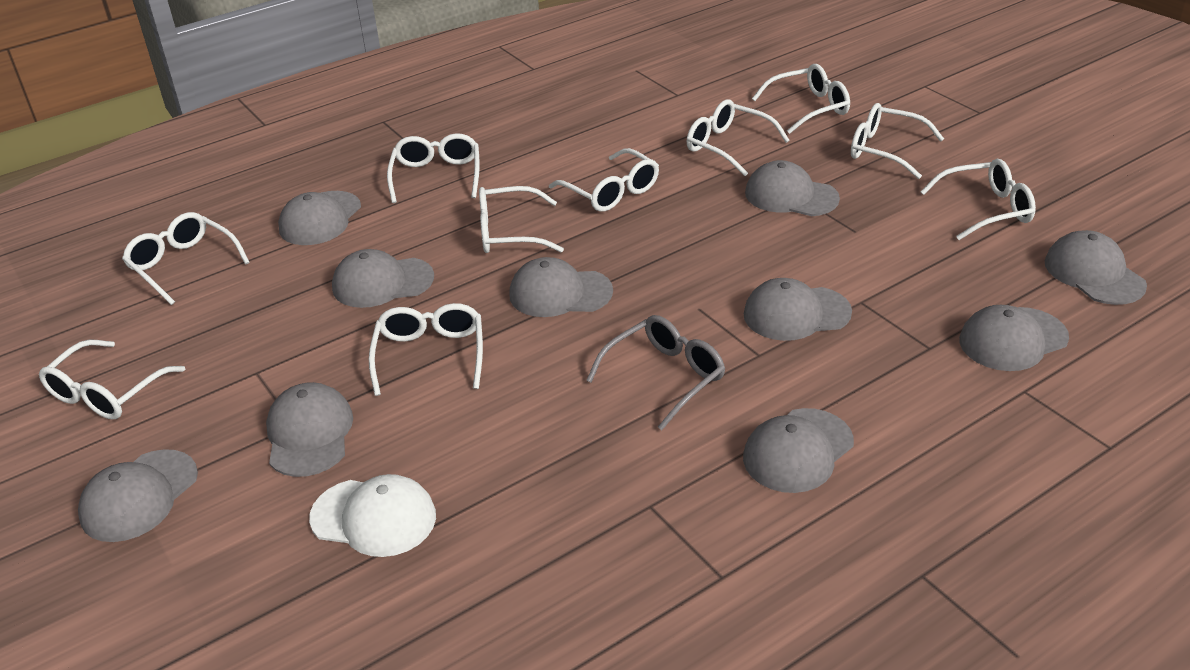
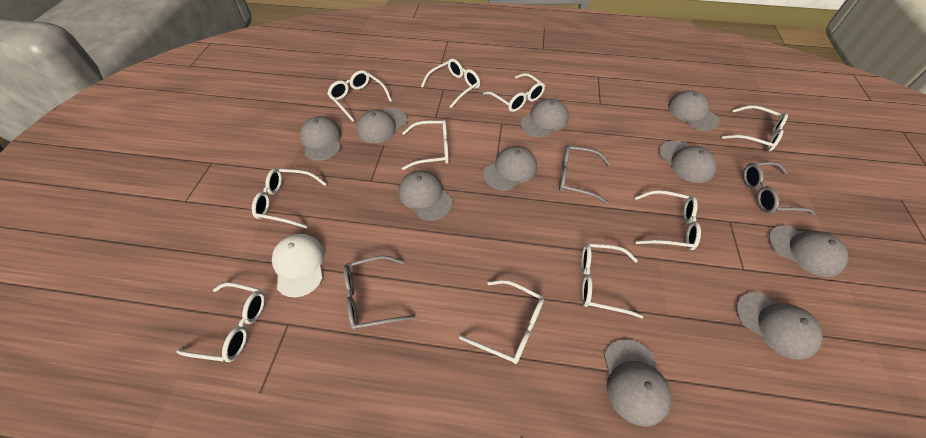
grey glasses: [586,315,725,430] = 1 -> [343,256,415,330] [559,145,610,204] [743,162,816,215] = 3

